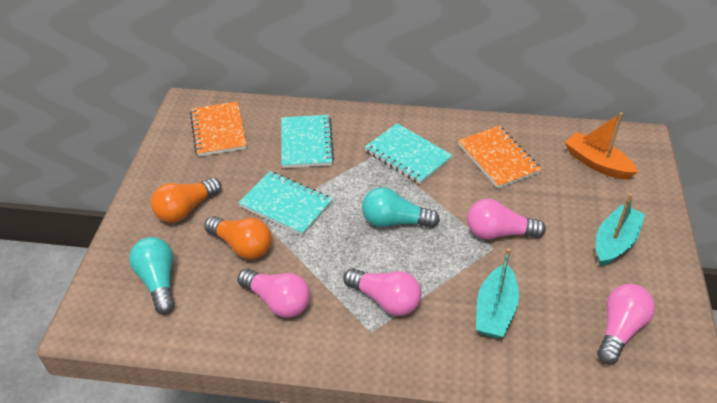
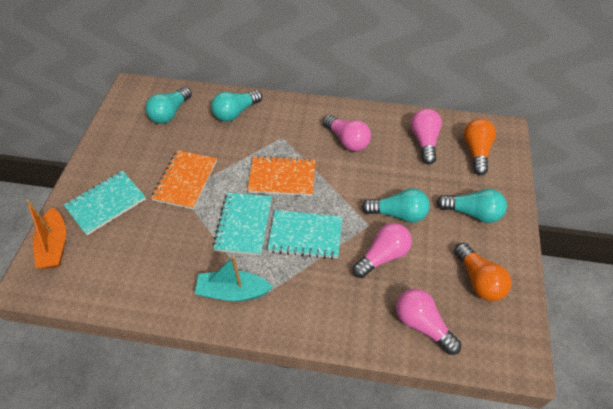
turquoise boat: [476,248,519,339] [596,193,645,266] = 2 -> [195,256,273,301] = 1
turquoise light bulb: [129,237,175,314] [362,187,440,228] = 2 -> [145,87,192,124] [211,90,262,122] [362,189,430,223] [437,189,507,223] = 4

